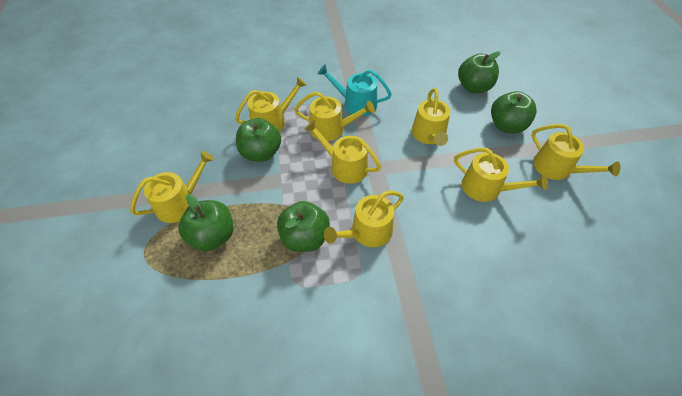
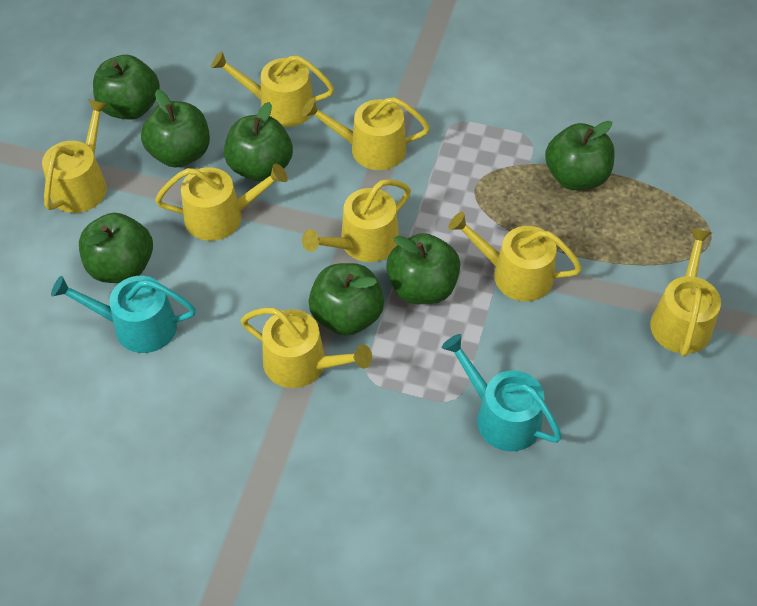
green apple: [178,194,234,251] [236,118,281,162] [277,201,330,252] [458,51,501,93] [491,91,537,134] = 5 -> [79,213,153,283] [93,55,160,119] [141,89,210,168] [224,102,293,181] [308,263,384,336] [386,233,460,304] [545,121,615,190] = 7
turquoise watering can: [318,64,392,116] = 1 -> [51,276,196,353] [442,334,562,451] = 2

